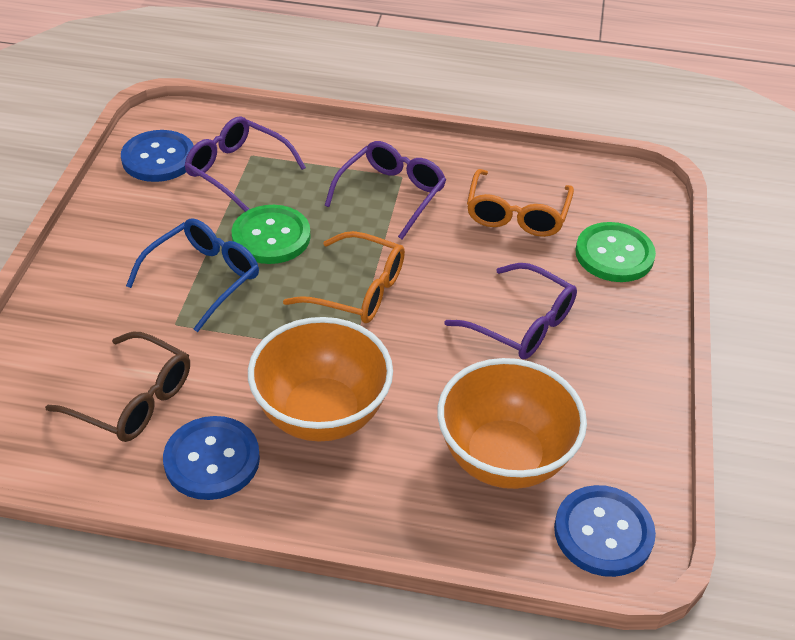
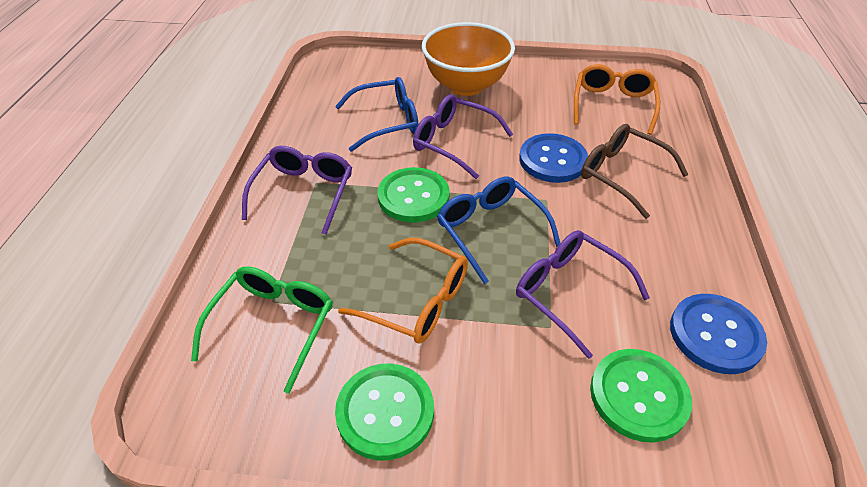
blue button: [121,130,194,182] [163,416,260,500] [554,485,656,577] = 3 -> [519,133,588,183] [670,294,767,374] = 2
blue glasses: [126,218,259,332] = 1 -> [335,77,419,152] [437,176,560,284] = 2
green button: [232,205,311,264] [575,222,656,282] = 2 -> [335,364,434,461] [378,167,450,223] [590,349,692,443] = 3
green glasses: none = 0 -> [191,267,332,394] = 1
orange bowl: [248,317,393,442] [437,358,587,489] = 2 -> [422,22,515,96] = 1

